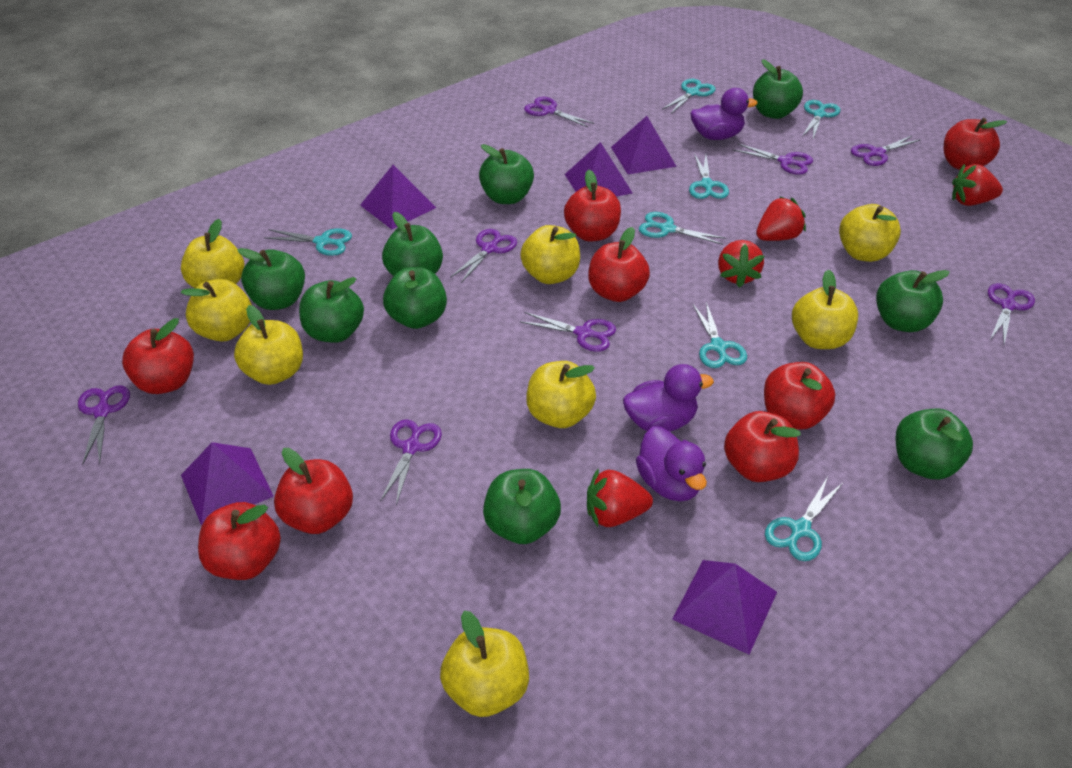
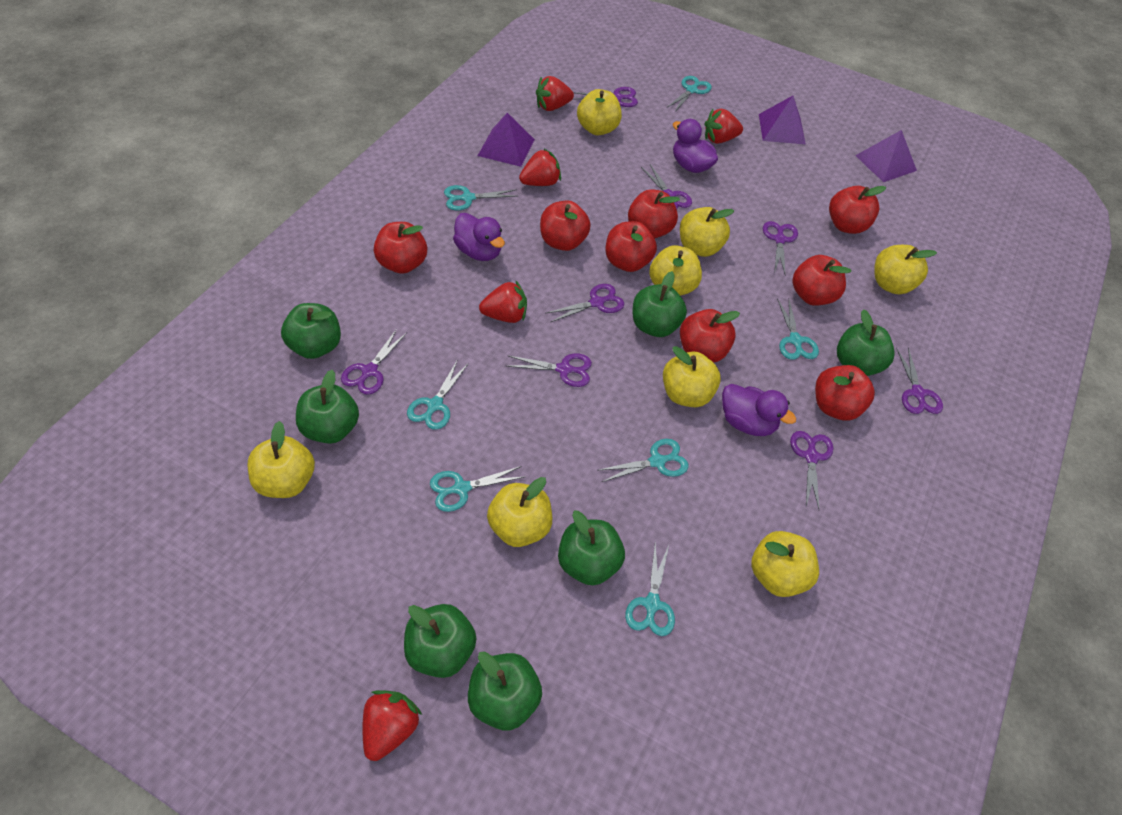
green apple: [237,248,305,310] [299,277,364,343] [382,212,443,276] [383,267,447,329] [479,144,534,204] [483,469,561,544] [753,59,803,119] [876,270,950,332] [896,409,973,479] = 9 -> [281,303,341,359] [296,370,359,444] [404,604,477,678] [468,651,542,730] [558,511,625,585] [632,271,687,337] [837,309,895,376] = 7
purple pyramid: [181,442,274,526] [360,165,436,229] [565,142,632,197] [611,116,677,174] [672,560,777,655] = 5 -> [478,113,535,167] [759,96,806,144] [855,130,917,182] = 3
red strawberry: [587,468,653,527] [718,240,764,288] [756,196,806,241] [952,164,1003,206] = 4 -> [362,690,422,761] [479,280,527,323] [519,149,561,186] [536,76,574,111] [705,109,743,144] = 5

